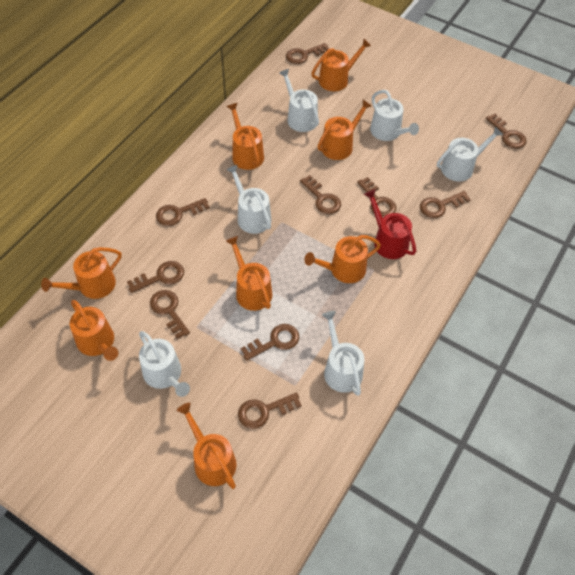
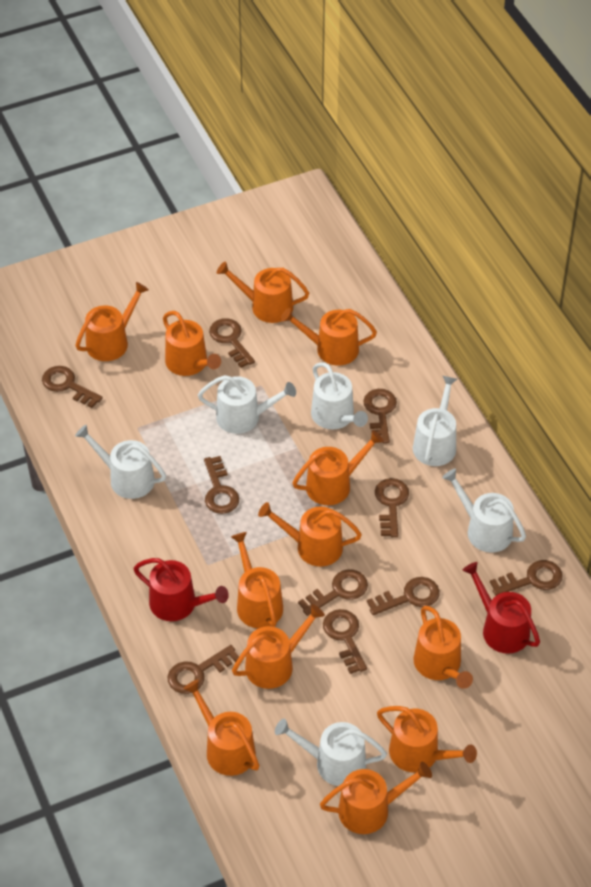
orange watering can: [41,247,122,299] [70,300,118,361] [177,403,236,489] [226,103,264,170] [226,236,272,311] [304,235,381,283] [311,39,371,91] [317,100,372,160] = 8 -> [76,282,149,361] [163,311,221,376] [183,679,259,776] [217,261,309,323] [231,532,283,629] [232,604,325,689] [258,502,362,567] [281,308,377,365] [293,430,384,505] [320,762,432,834] [377,706,477,773] [413,606,473,689] = 12
red watering can: [364,189,416,259] = 1 -> [134,558,229,621] [463,562,540,654] = 2

